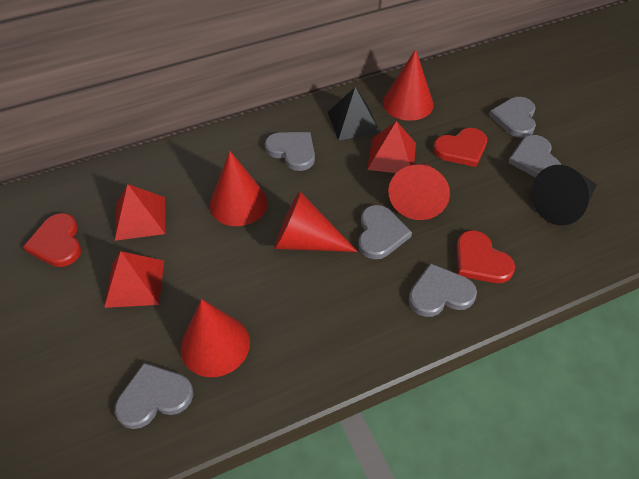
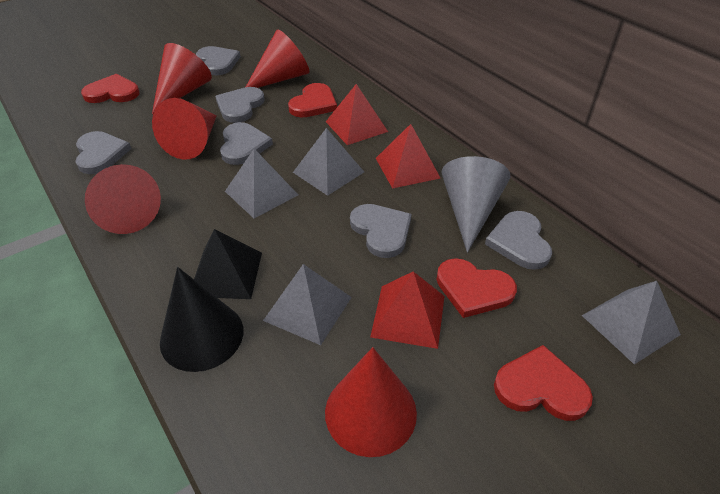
grey cone: none = 0 -> [442,156,510,253] = 1
grey pyramid: none = 0 -> [225,149,298,218] [263,264,352,345] [293,128,364,196] [582,281,681,364] = 4
red heart: [23,213,81,267] [433,128,487,167] [456,230,515,283] = 3 -> [81,74,140,103] [288,83,337,118] [436,258,517,318] [494,345,593,421] = 4

